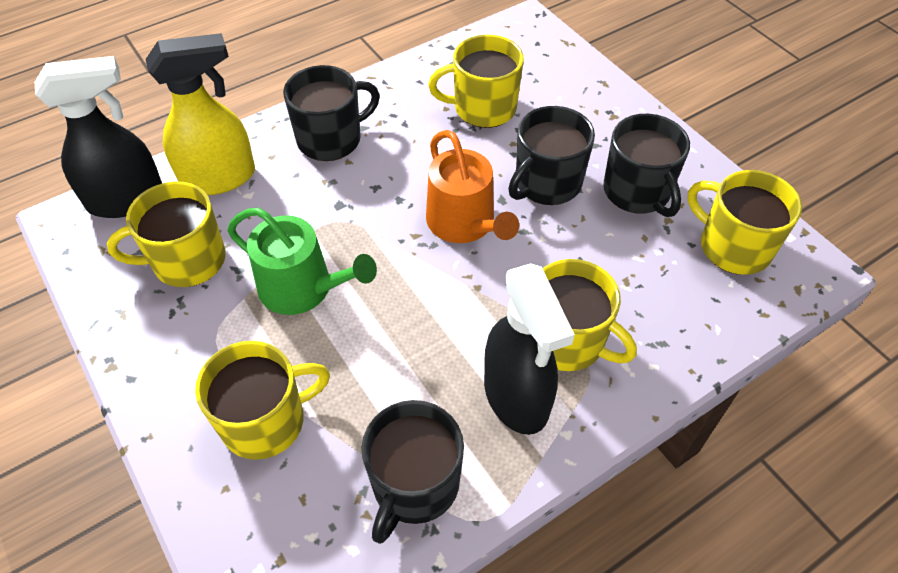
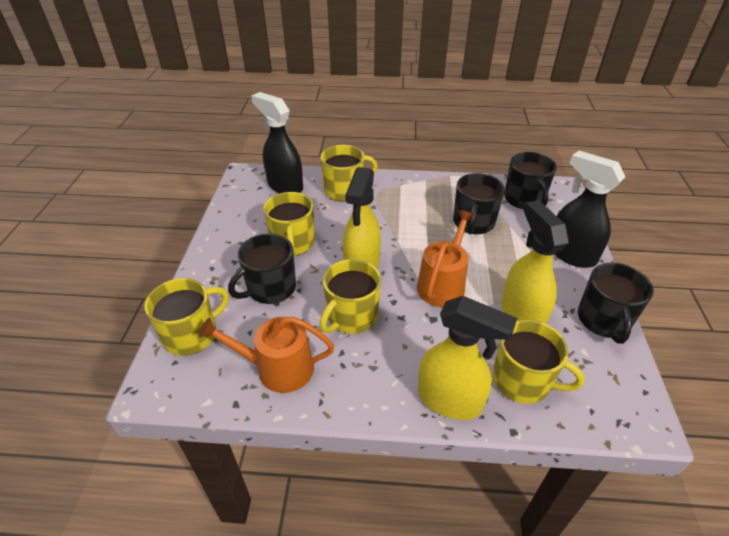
green watering can: [227,208,377,315] = 1 -> none = 0
orange watering can: [426,130,519,243] = 1 -> [198,317,334,393] [417,210,475,307] = 2
yellow spray bottle: [146,33,255,195] = 1 -> [343,167,381,269] [418,296,517,420] [501,200,569,324] = 3

